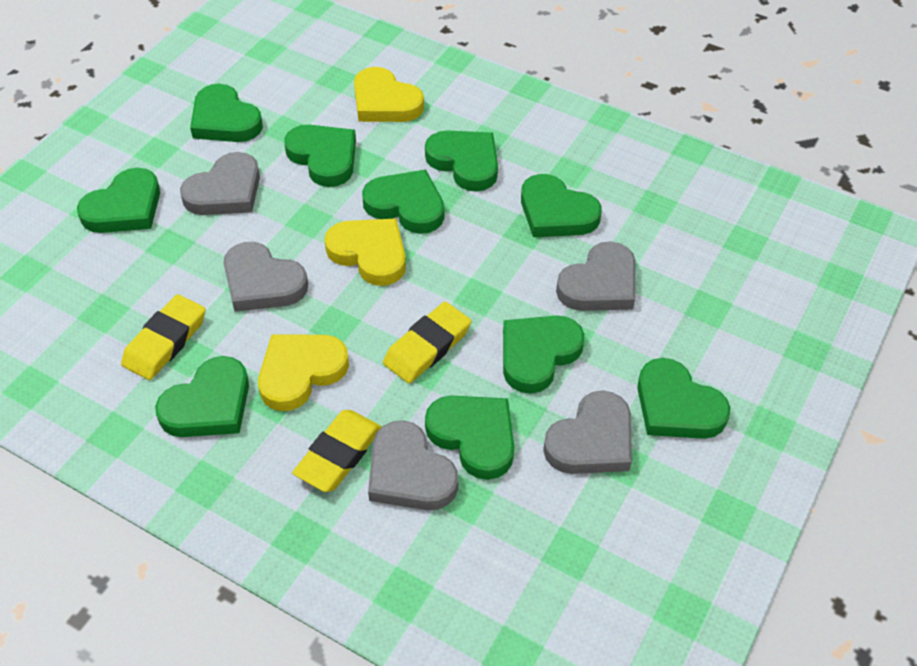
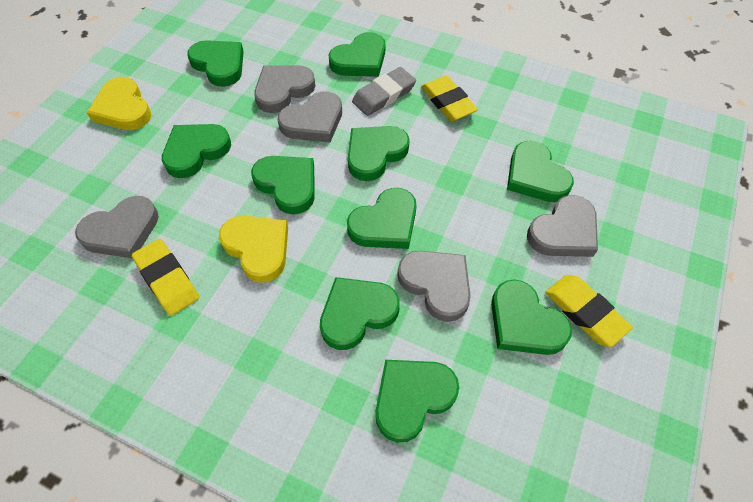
grey eraser: none = 0 -> [352,67,416,116] = 1
yellow heart: [258,335,349,411] [324,219,406,286] [354,67,424,122] = 3 -> [87,77,151,130] [219,216,288,283] = 2

